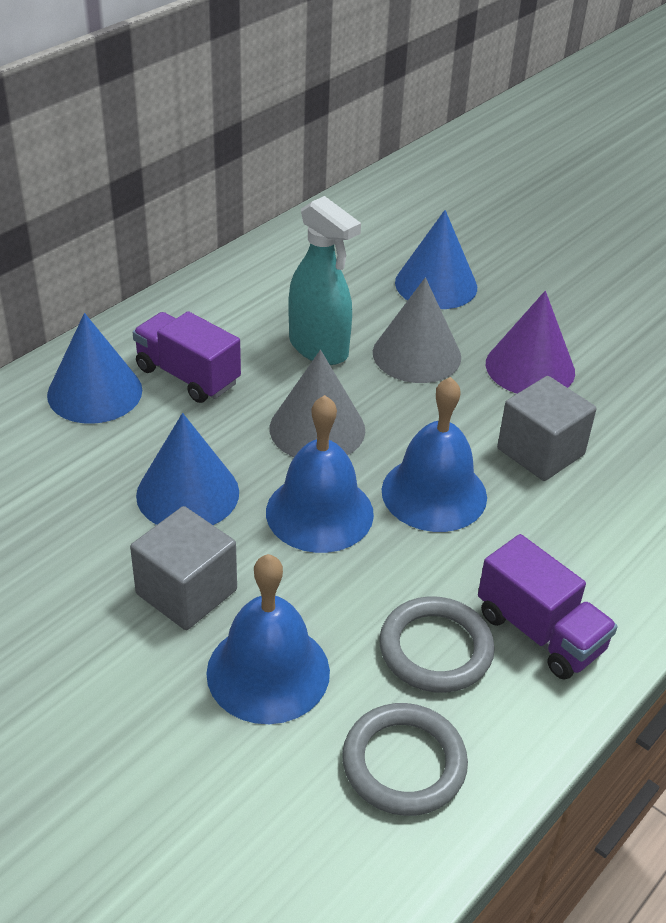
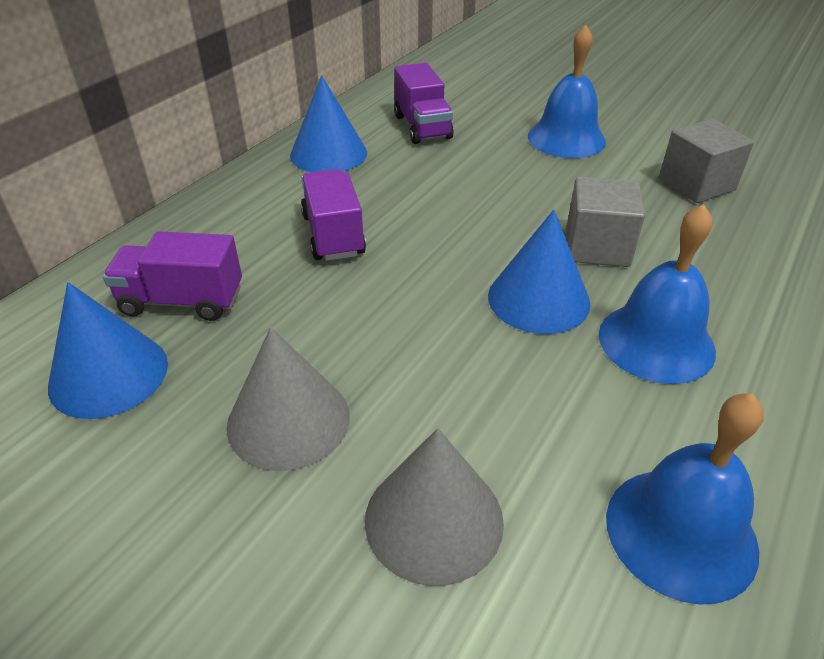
grey ring: [342,703,468,816] [379,596,495,693] = 2 -> none = 0
purple cone: [486,291,575,394] = 1 -> none = 0
purple truck: [133,311,241,403] [478,534,618,680] = 2 -> [103,231,242,321] [301,169,366,261] [394,63,454,144] = 3
turquoise spray bottle: [288,196,361,365] = 1 -> none = 0

